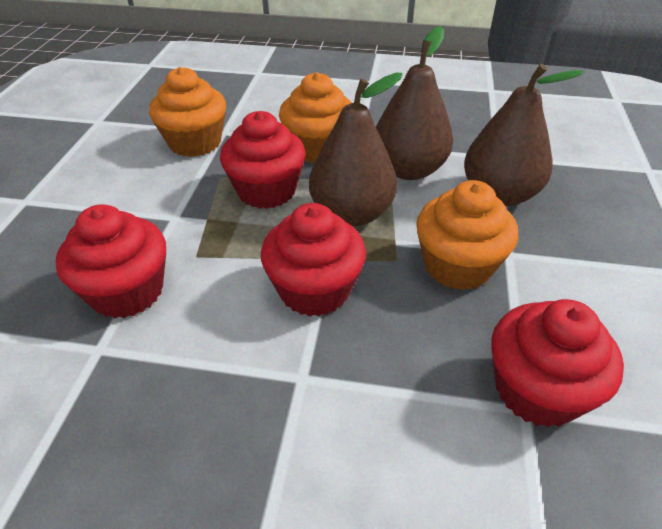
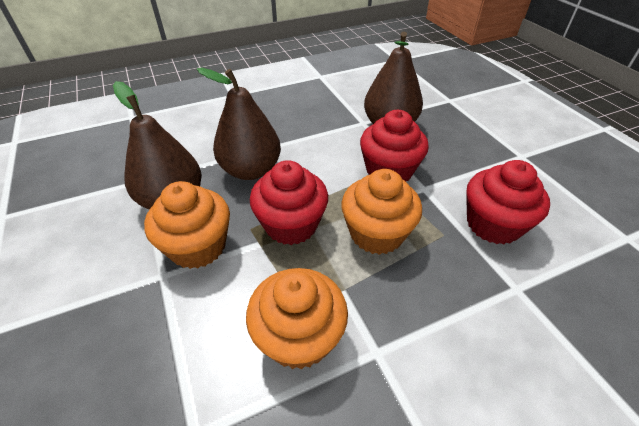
red cupcake: [55,204,166,319] [220,111,306,209] [261,203,366,317] [491,299,624,427] = 4 -> [250,160,328,245] [360,110,429,181] [466,160,550,245] = 3

